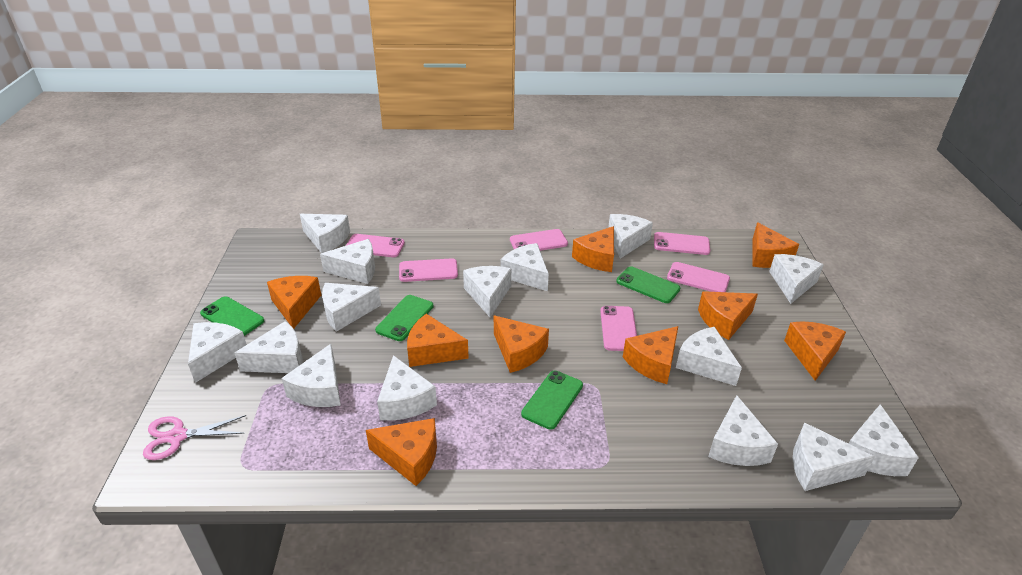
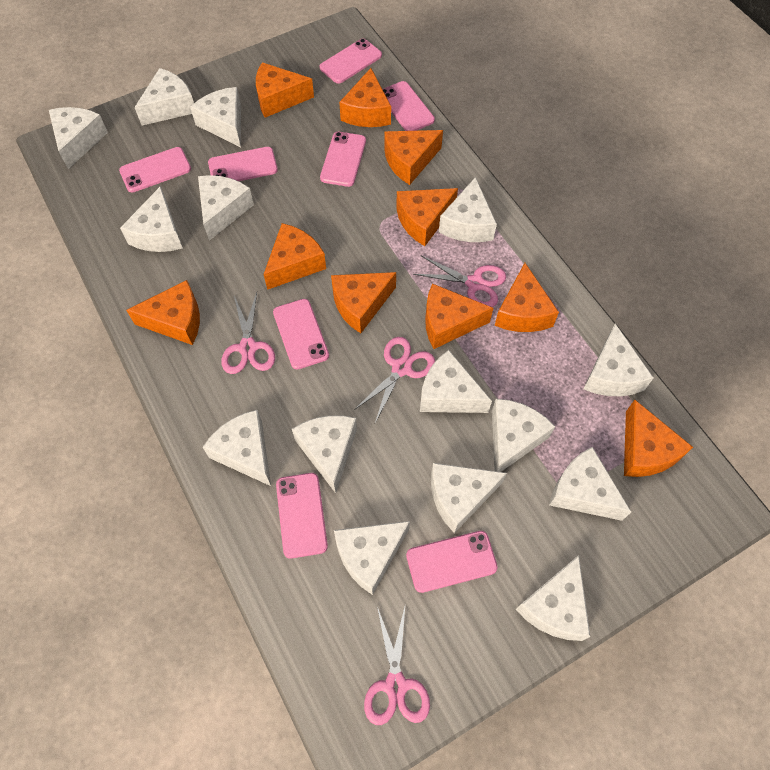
green phone: [200,296,264,336] [375,295,434,341] [521,370,583,430] [616,266,680,303] = 4 -> none = 0
orange cheese: [267,276,321,329] [366,418,437,486] [407,314,469,367] [494,316,549,373] [572,226,614,272] [623,326,678,384] [698,291,758,340] [752,222,799,268] [784,321,846,381] = 9 -> [126,280,200,345] [256,62,314,118] [263,223,326,290] [331,272,396,333] [339,68,391,127] [384,130,443,185] [396,188,458,246] [425,284,493,349] [495,263,559,332] [624,400,693,477] = 10
pink phone: [346,234,405,257] [399,258,458,282] [510,229,568,251] [600,306,637,351] [654,232,710,255] [667,262,730,292] = 6 -> [119,147,191,193] [208,147,278,181] [273,299,329,369] [276,473,328,559] [320,39,382,84] [320,132,366,187] [382,81,435,131] [406,531,498,593] = 8
pink scissors: [143,415,246,460] = 1 -> [221,292,275,374] [354,337,435,423] [364,607,430,725] [413,255,506,307] = 4

